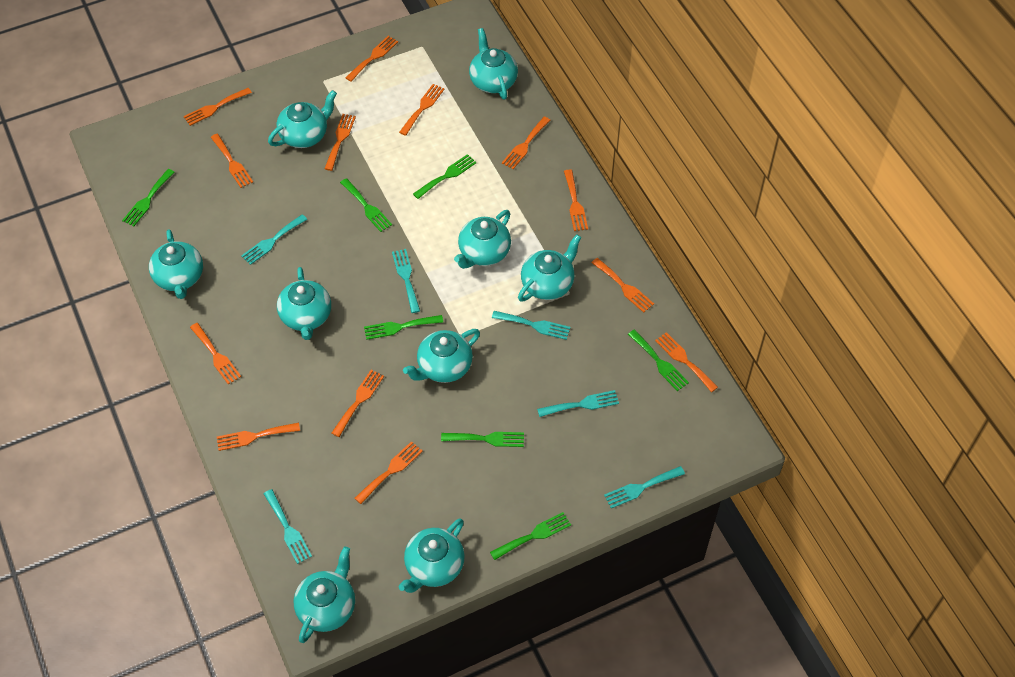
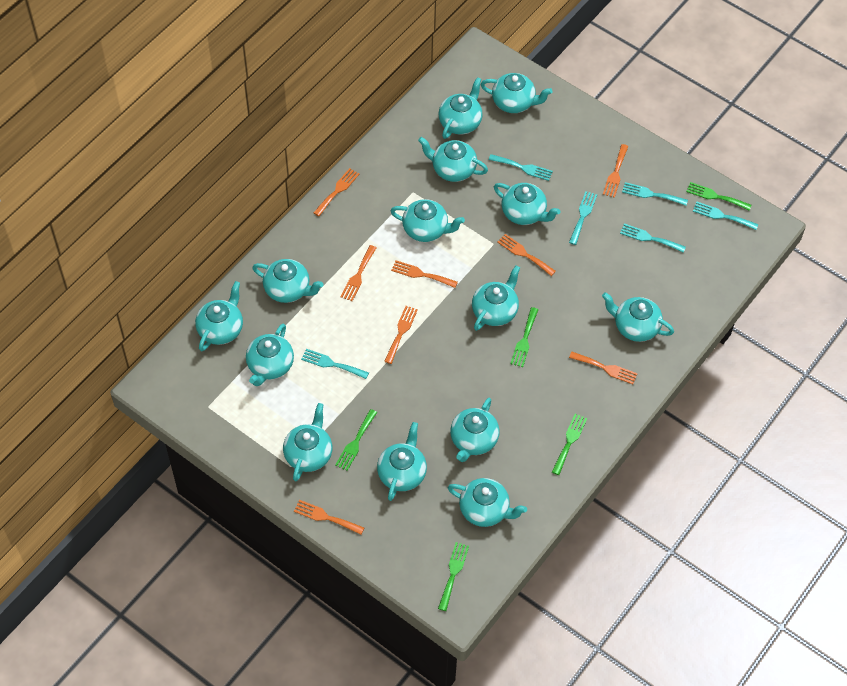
green fork: [122,169,175,226] [340,178,392,232] [364,315,443,340] [413,154,477,199] [441,432,524,447] [490,512,571,560] [628,330,689,391] = 7 -> [335,409,377,471] [438,542,469,611] [510,307,538,367] [552,414,587,475] [686,182,751,210] = 5
orange fork: [184,88,252,126] [190,323,241,384] [211,134,253,188] [217,423,300,451] [324,114,356,171] [332,370,384,437] [346,36,398,82] [354,441,423,504] [399,84,445,136] [502,117,550,169] [564,169,588,231] [592,258,654,313] [655,332,718,392] = 13 -> [294,500,364,535] [313,168,360,216] [341,245,377,301] [384,306,418,364] [391,260,458,288] [497,234,556,276] [569,352,638,384] [603,144,628,198] = 8
turquoise teapot: [149,229,203,299] [268,90,337,148] [277,267,331,340] [293,546,355,643] [399,518,465,593] [403,329,480,383] [454,210,511,269] [469,28,518,100] [518,234,582,302] = 9 -> [195,281,243,351] [246,323,294,386] [252,259,323,303] [283,403,332,481] [377,422,427,501] [391,199,465,242] [418,137,488,182] [439,77,483,139] [448,478,527,527] [450,398,500,462] [472,265,520,331] [480,73,553,113] [494,183,560,225] [602,292,674,342] = 14

